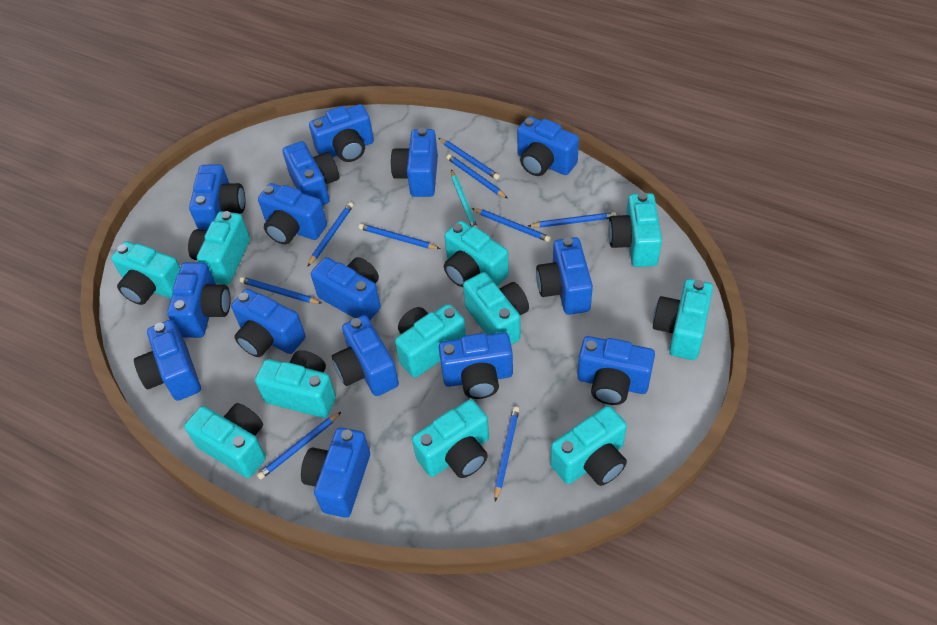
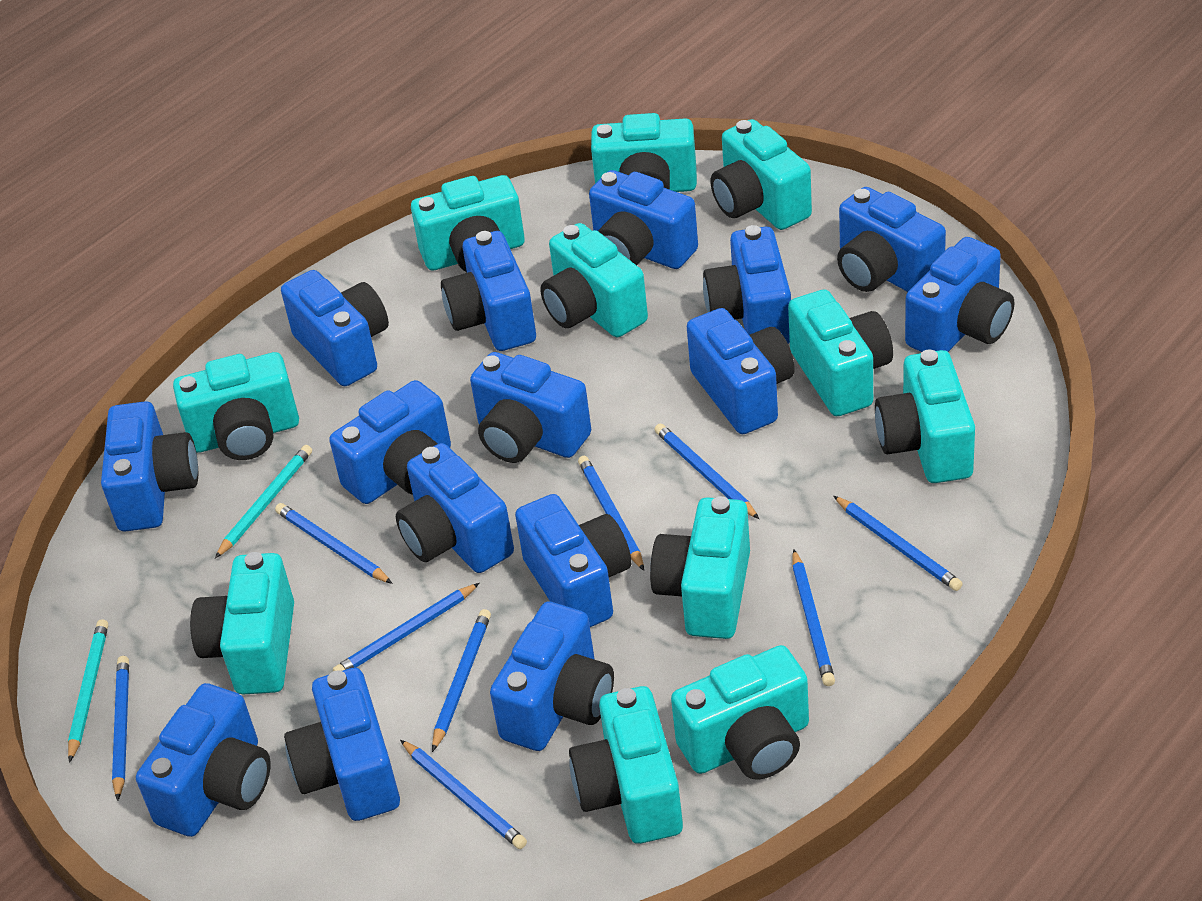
turquoise pencil: [451,170,478,228] = 1 -> [68,619,108,763] [215,445,312,558] = 2

